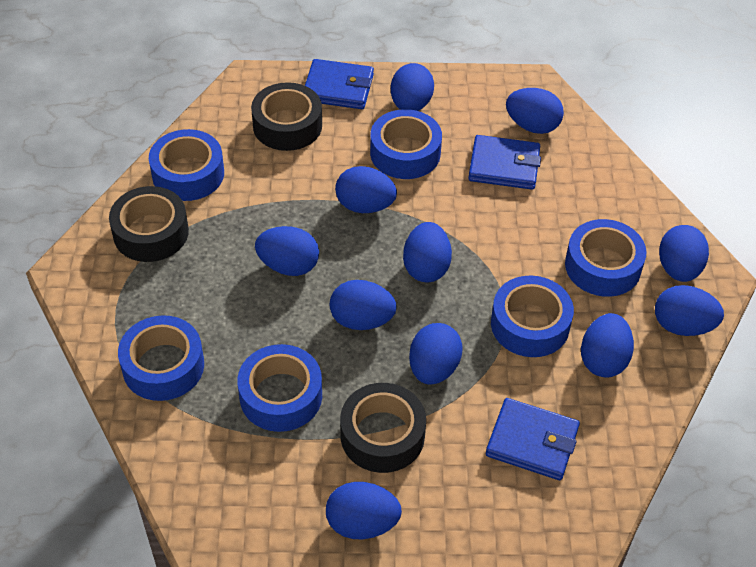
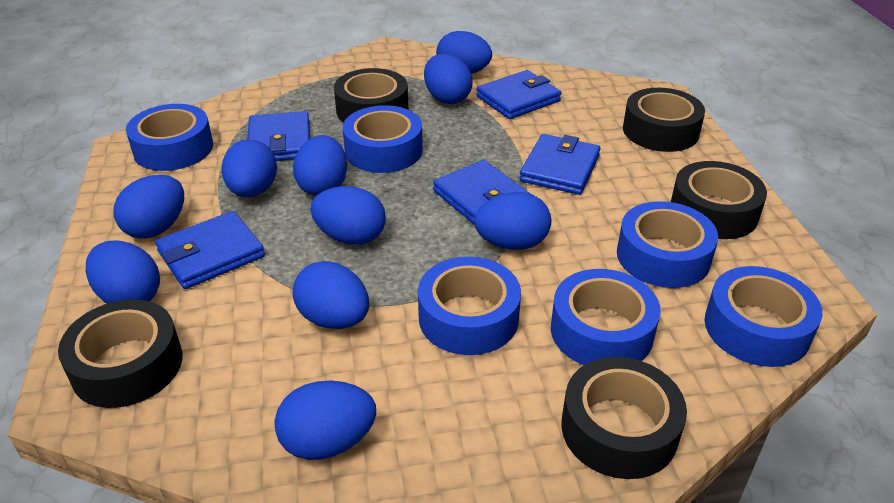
black tape: [109,186,189,262] [251,82,322,151] [340,383,426,473] = 3 -> [58,299,182,408] [334,68,408,122] [561,357,687,479] [623,88,705,152] [671,161,767,239] = 5
blue egg: [255,226,319,276] [326,482,402,540] [330,280,396,330] [335,166,397,213] [391,63,434,111] [403,222,452,282] [409,323,463,385] [506,88,564,134] [581,313,634,377] [655,285,724,336] [659,225,709,282] = 11 -> [86,241,160,304] [114,175,184,239] [222,139,277,197] [274,381,376,460] [293,135,347,196] [293,261,369,329] [310,186,386,245] [424,54,472,104] [436,31,492,74] [474,192,551,250] = 10
blue wallet: [305,59,374,109] [468,135,541,190] [486,398,580,480] = 3 -> [155,211,265,289] [247,111,310,161] [433,160,530,225] [476,70,561,119] [520,134,601,195] = 5

